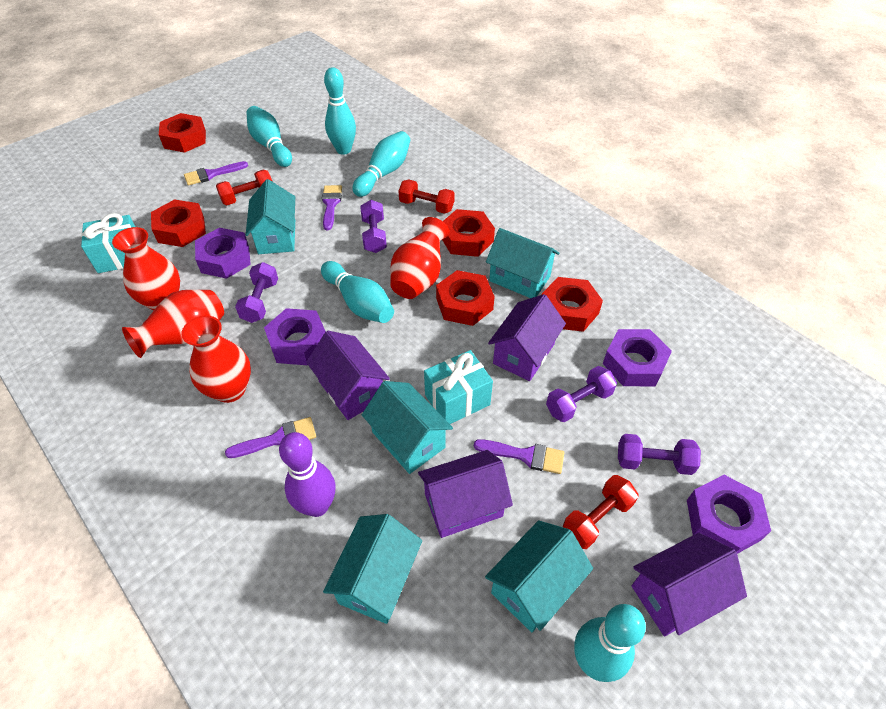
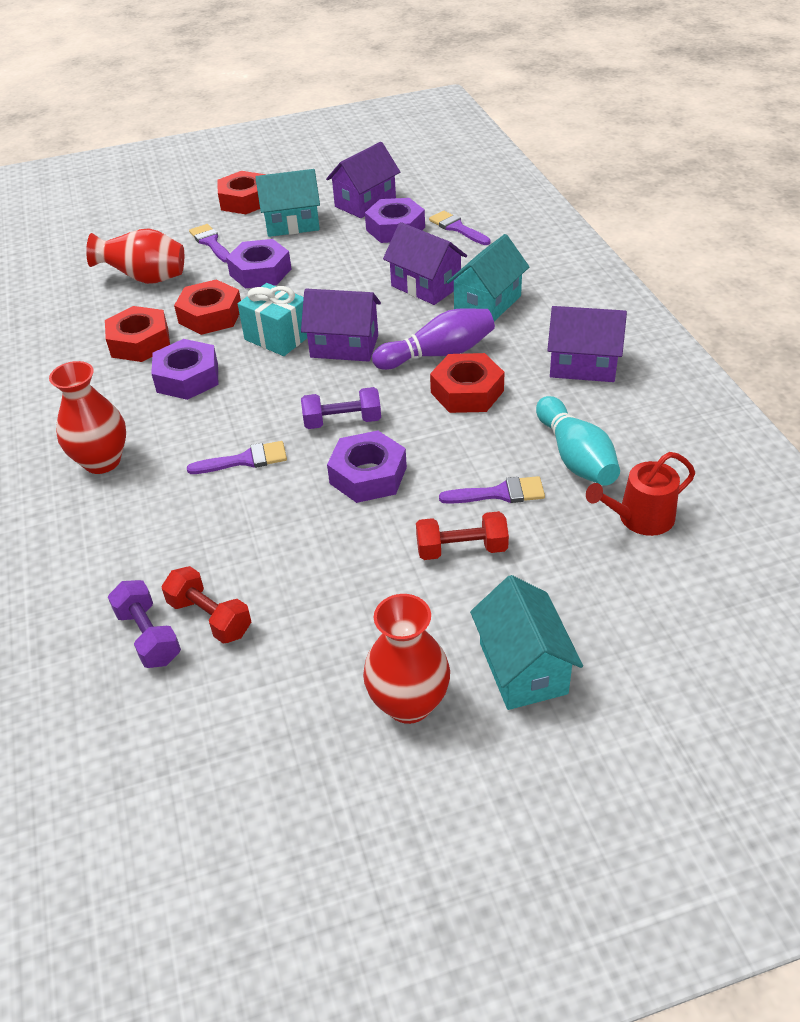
purple dumbbell: [235,262,278,323] [360,200,387,253] [546,366,617,422] [618,434,701,475] = 4 -> [108,580,181,668] [301,387,381,429] = 2
red dumbbell: [216,170,273,205] [398,180,455,214] [563,475,638,549] = 3 -> [162,566,251,644] [416,511,509,560] = 2
red nut: [151,200,206,247] [159,113,206,153] [436,270,495,326] [442,209,495,257] [542,277,603,332] = 5 -> [105,306,170,362] [174,279,241,335] [217,171,266,214] [430,353,505,413] = 4
red vase: [112,227,180,311] [122,290,224,358] [181,316,251,403] [390,217,450,299] = 4 -> [49,361,126,474] [86,228,184,284] [363,594,450,724] = 3
red watering can: none = 0 -> [586,452,695,536] = 1
turquoise bowling pin: [247,106,292,167] [321,261,394,323] [324,67,356,155] [352,131,410,197] [574,604,646,682] = 5 -> [536,396,620,486] = 1
turquoise gift: [81,213,135,273] [424,350,493,424] = 2 -> [238,283,307,356] = 1
turquoise house: [246,179,295,254] [323,514,422,624] [362,381,453,474] [485,520,593,632] [486,228,559,298] = 5 -> [255,169,320,237] [447,234,529,321] [470,575,583,710] = 3

